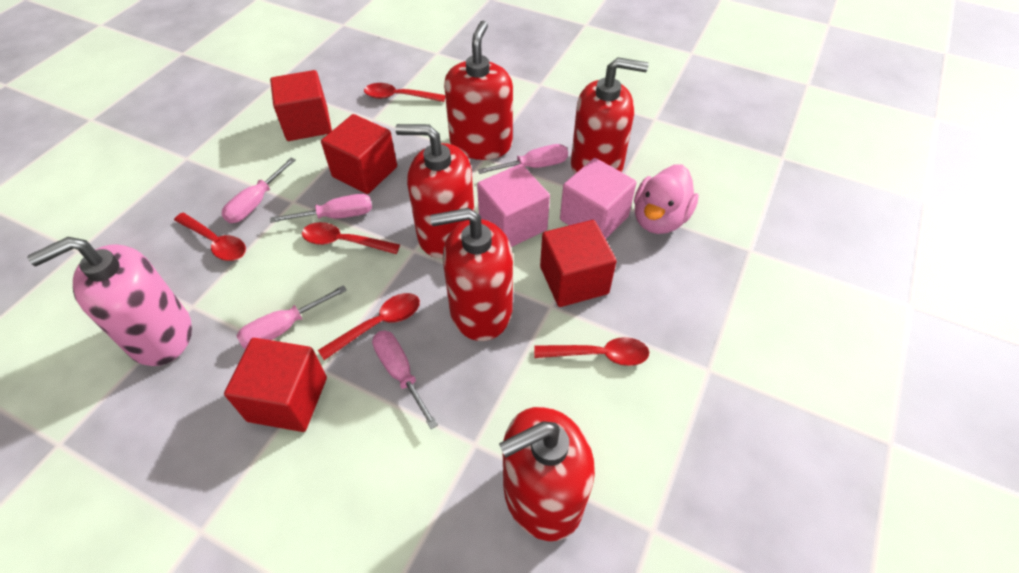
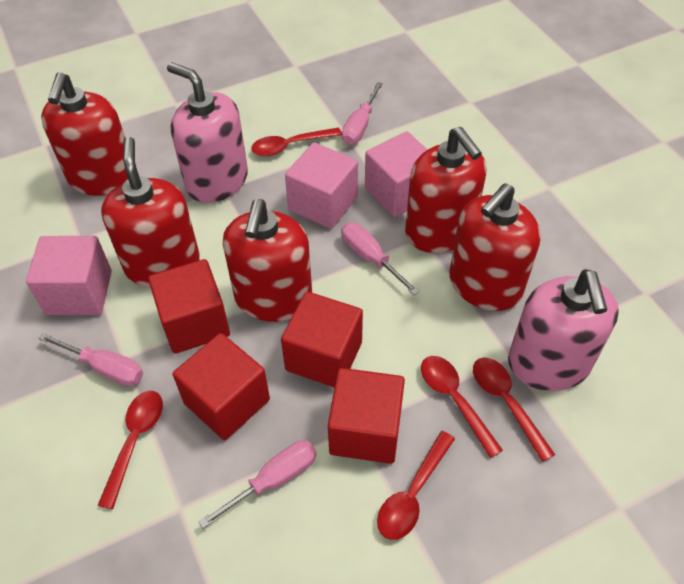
pink cube: [477,164,550,247] [560,158,636,239] = 2 -> [26,236,112,315] [285,143,358,229] [365,131,428,218] = 3
pink duck: [634,164,699,234] = 1 -> none = 0
pink screwdriver: [222,158,296,223] [237,285,347,349] [270,194,372,223] [372,331,438,429] [478,144,568,174] = 5 -> [38,333,143,386] [198,440,317,529] [341,223,420,295] [342,82,383,145] = 4
pink soap dispenser: [27,237,192,366] = 1 -> [167,62,248,203] [508,269,619,391] = 2

